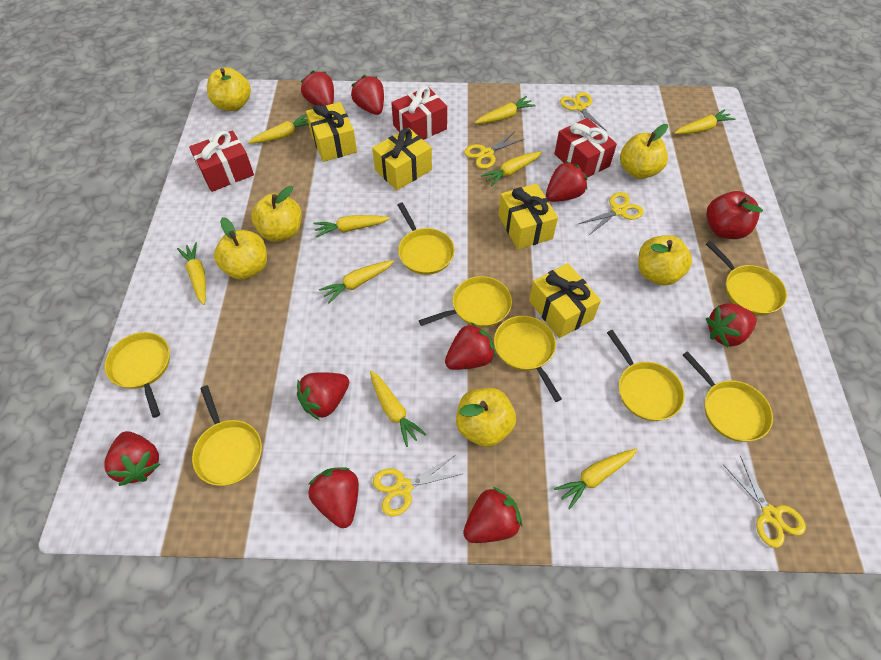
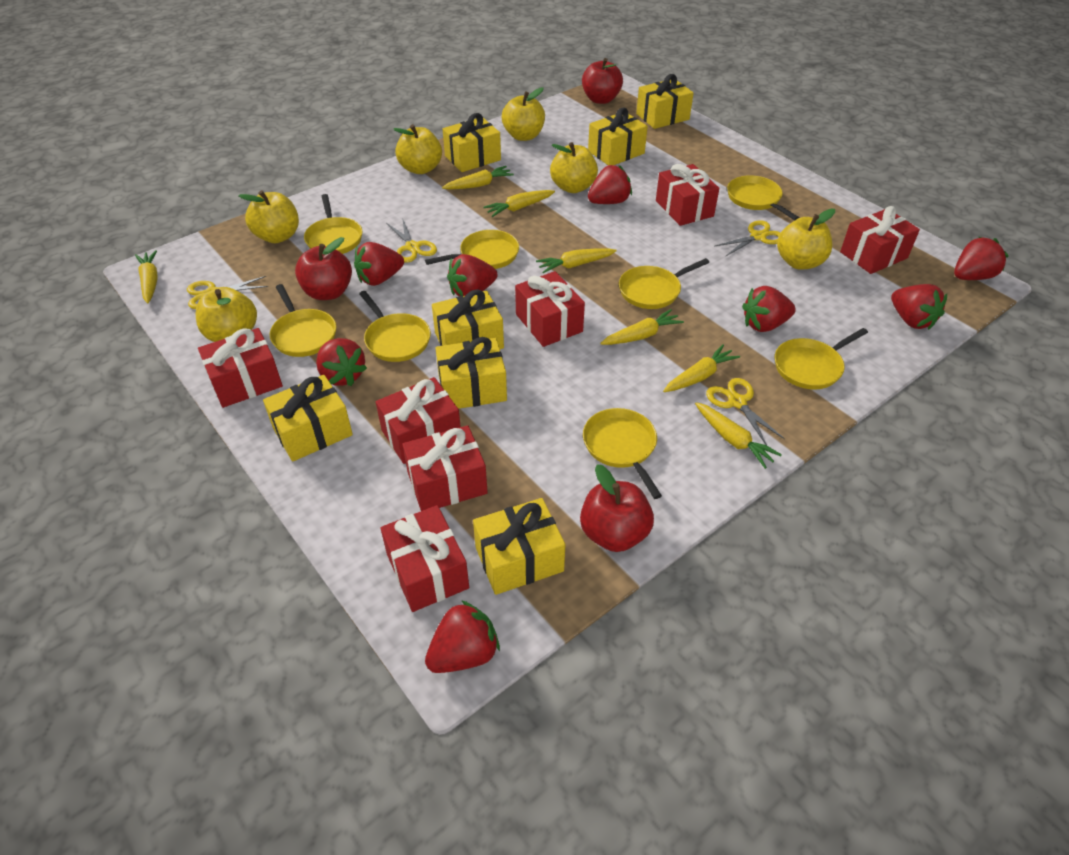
red apple: [706,191,763,239] = 1 -> [295,237,352,300] [580,464,654,552] [582,58,623,104] = 3
red gift: [189,130,254,192] [391,86,447,140] [554,118,617,178] = 3 -> [198,328,283,408] [376,377,461,464] [380,505,469,612] [402,425,488,511] [515,271,585,347] [656,164,719,226] [840,206,920,274] = 7
red strawberry: [104,431,160,486] [297,372,349,420] [300,71,334,106] [308,467,359,528] [351,75,384,115] [445,322,496,370] [463,487,522,543] [546,161,587,202] [706,303,757,347] = 9 -> [316,338,367,386] [354,242,404,286] [425,600,500,673] [447,254,498,296] [588,165,632,204] [742,286,796,332] [891,284,947,330] [954,237,1009,280] = 8
yellow carrot: [177,242,206,305] [248,114,309,143] [314,215,390,238] [319,260,394,304] [370,371,426,447] [475,96,536,124] [481,151,542,187] [554,449,637,509] [674,109,735,134] = 9 -> [135,250,158,303] [442,166,514,190] [483,190,555,217] [536,248,617,273] [600,309,684,345] [663,344,740,392] [695,402,782,469] = 7
yellow gift: [306,102,357,162] [372,128,432,190] [498,183,558,249] [529,263,601,338] = 4 -> [263,375,353,461] [432,289,504,349] [435,337,507,409] [443,113,501,172] [473,498,566,595] [588,107,648,165] [636,74,694,129] = 7
yellow scissors: [373,456,462,516] [464,131,524,169] [560,92,607,131] [579,192,644,235] [723,456,806,548] = 5 -> [187,276,268,309] [387,218,437,262] [706,378,785,445] [715,220,781,256] = 4

